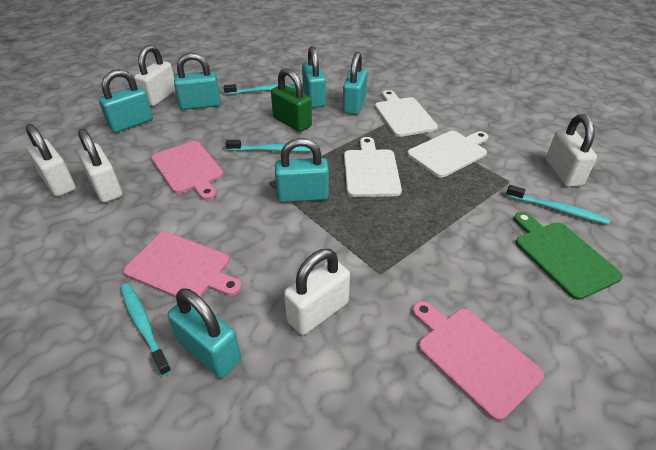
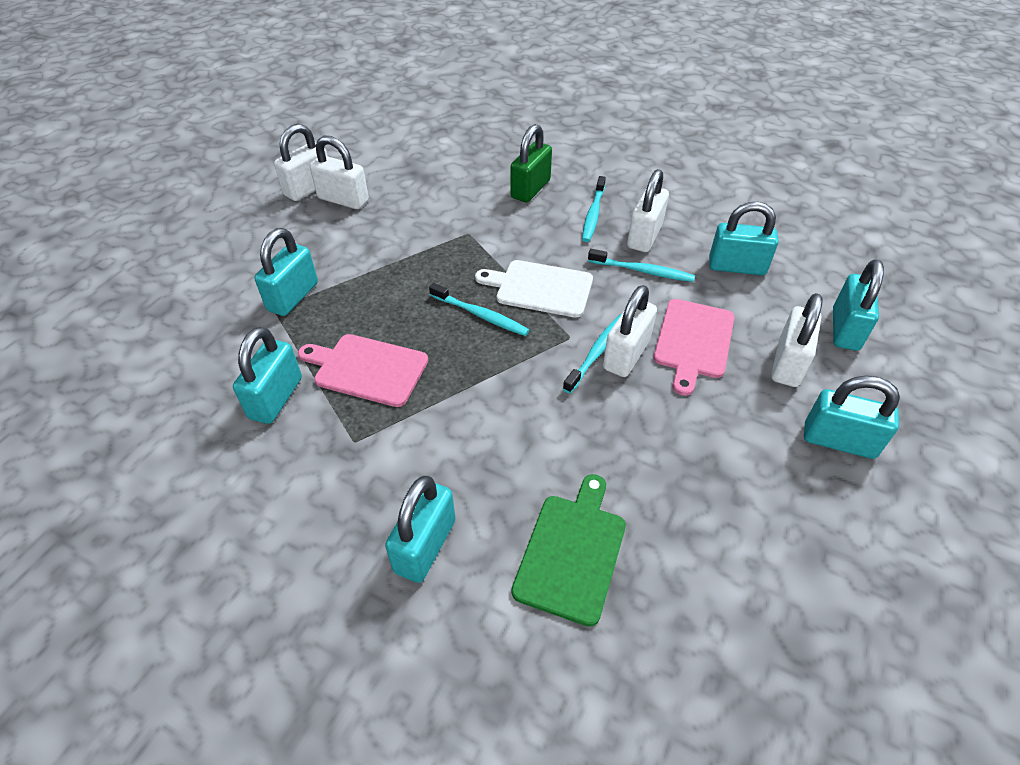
pink cutting board: [124,232,242,298] [151,141,224,200] [412,301,544,421] = 3 -> [298,334,428,407] [653,299,735,396] = 2
white cutting board: [344,137,402,197] [375,90,438,137] [407,131,488,178] = 3 -> [475,260,593,318] = 1

